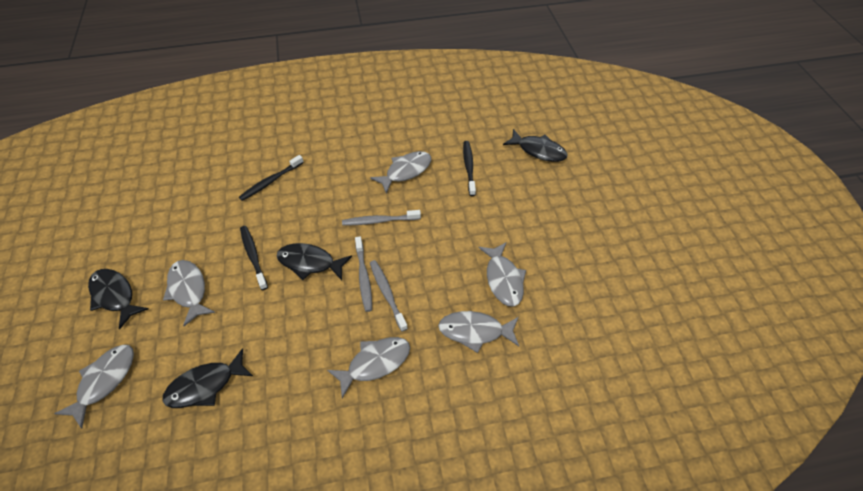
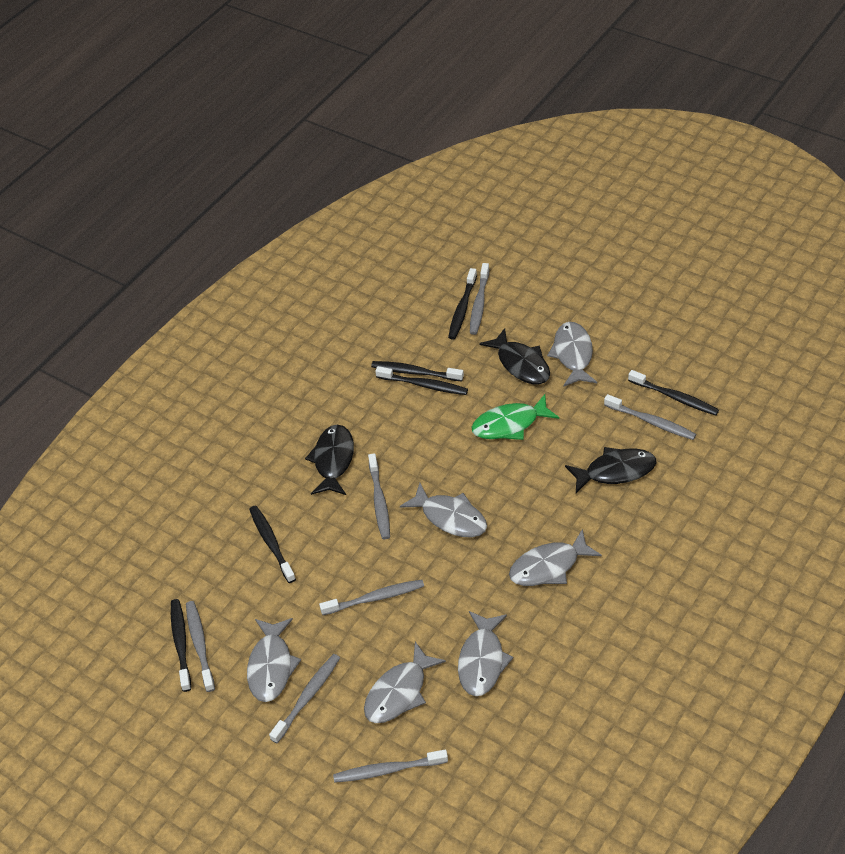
black fish: [88,269,148,329] [162,348,253,408] [277,243,352,280] [503,129,568,162] = 4 -> [305,425,354,495] [479,328,550,384] [565,447,656,493] = 3
black toothbrush: [239,155,304,201] [240,226,268,290] [463,141,476,196] = 3 -> [171,599,191,692] [249,506,296,583] [371,361,464,381] [375,366,468,395] [448,268,477,340] [628,370,719,415] = 6
green fish: none = 0 -> [471,394,559,440] = 1
grey toothbrush: [342,210,421,225] [355,236,372,312] [370,260,408,332] = 3 -> [186,601,215,692] [269,654,340,743] [319,579,424,615] [333,750,448,783] [368,453,390,539] [470,263,489,335] [604,394,696,440] = 7

